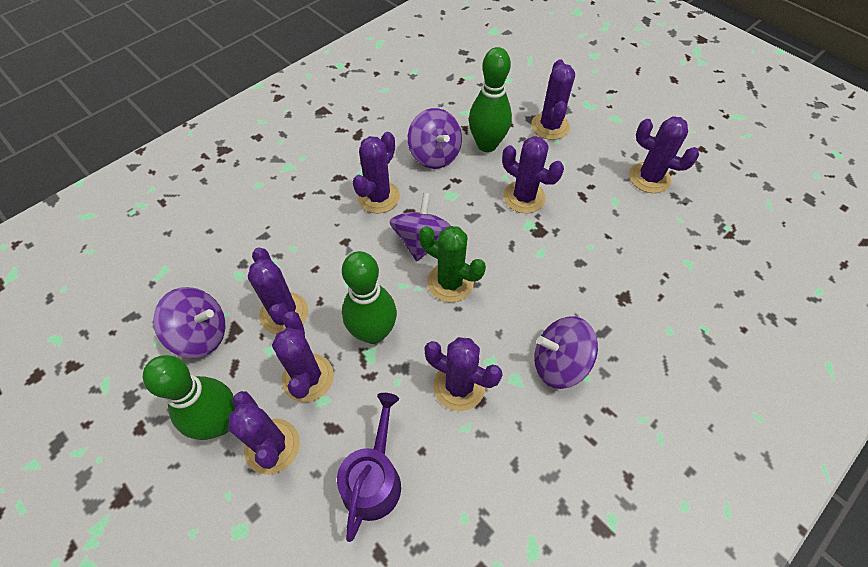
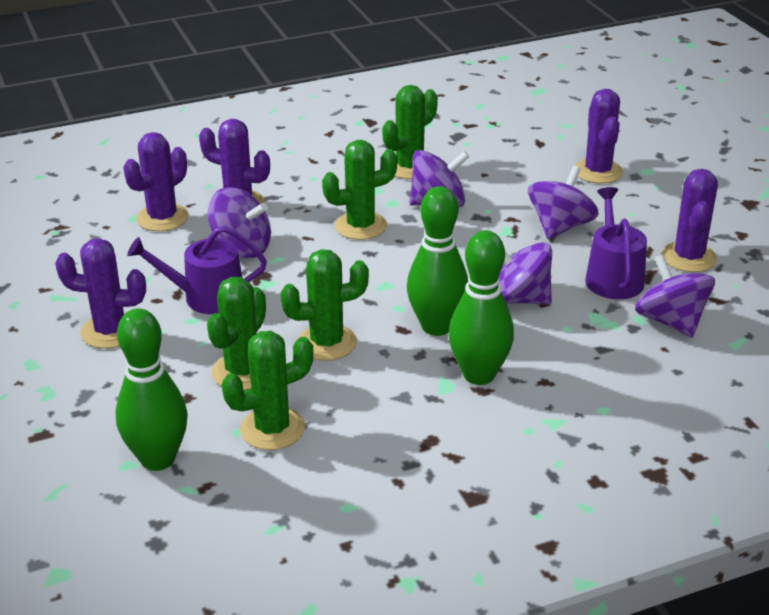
green cactus: [419,226,486,302] = 1 -> [207,277,266,390] [222,331,314,450] [280,249,369,361] [322,140,397,240] [382,85,438,179] = 5
purple cactus: [228,391,300,475] [248,247,308,334] [272,311,334,402] [353,132,400,213] [424,337,503,411] [502,136,564,213] [531,59,575,140] [629,116,699,193] = 8 -> [55,238,146,349] [123,132,189,231] [199,119,270,204] [575,89,623,184] [662,169,718,272] = 5
purple spinning top: [154,287,225,358] [389,193,451,261] [408,108,462,169] [534,316,598,389] = 4 -> [208,187,271,258] [409,150,469,208] [499,242,552,305] [528,166,599,239] [635,254,715,338] = 5
purple watering can: [337,393,401,542] = 1 -> [127,226,267,314] [585,187,647,299] = 2

